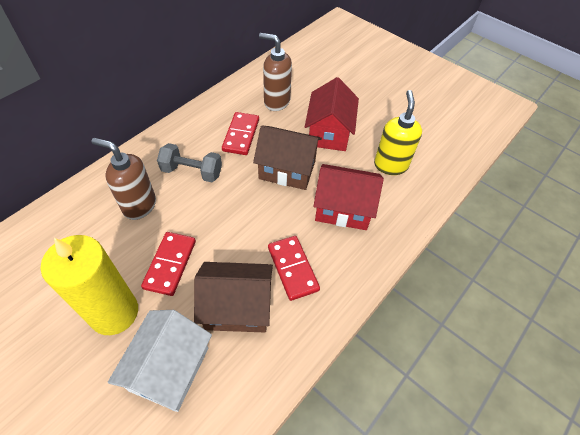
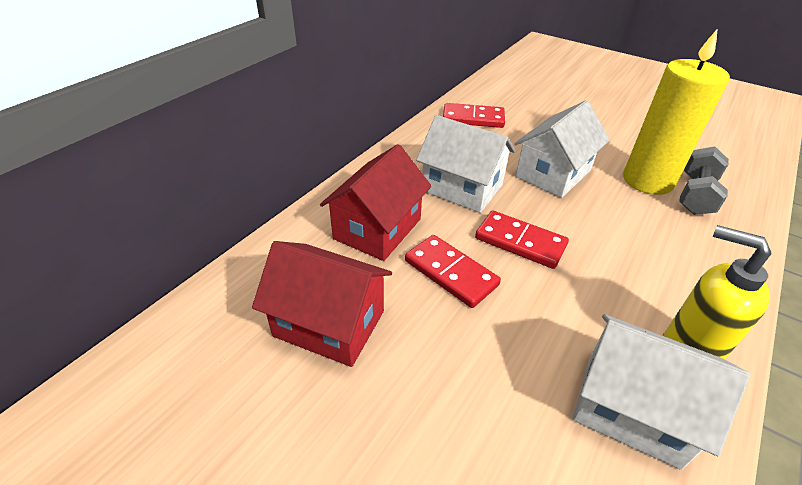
brown house: [194,262,273,333] [253,126,322,190] = 2 -> none = 0
brown soap dispenser: [92,138,156,220] [259,33,292,111] = 2 -> none = 0
white house: [108,310,212,412] = 1 -> [416,115,516,213] [514,100,610,198] [573,314,750,470] = 3

